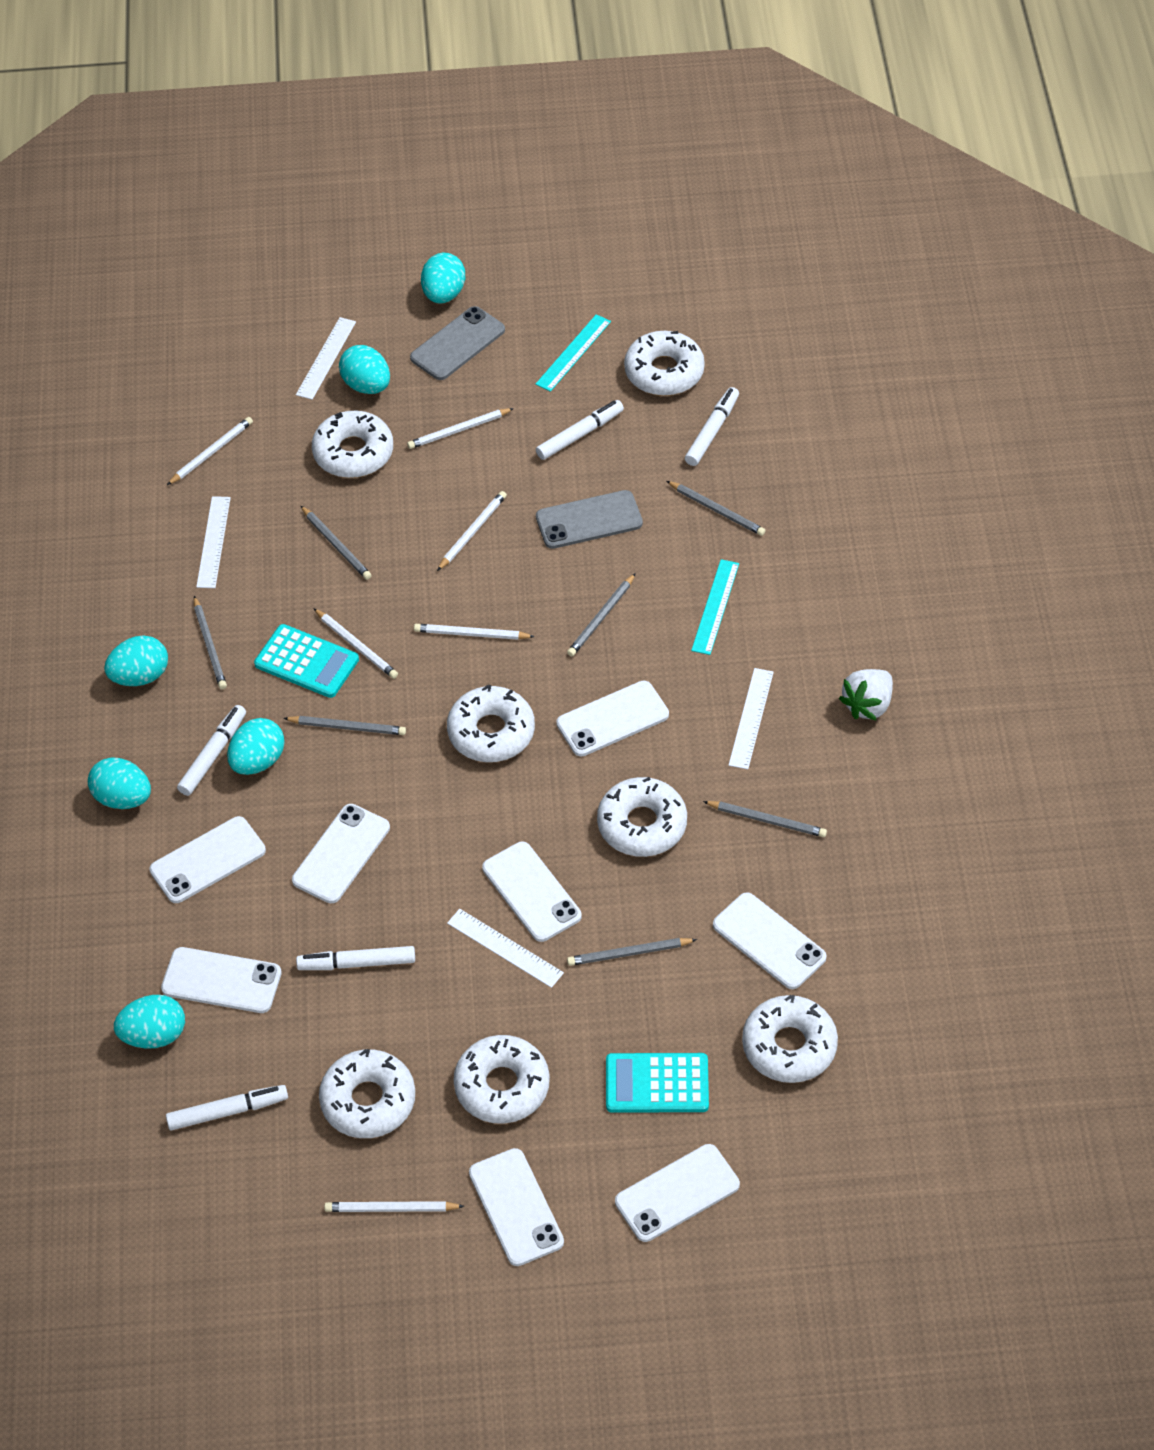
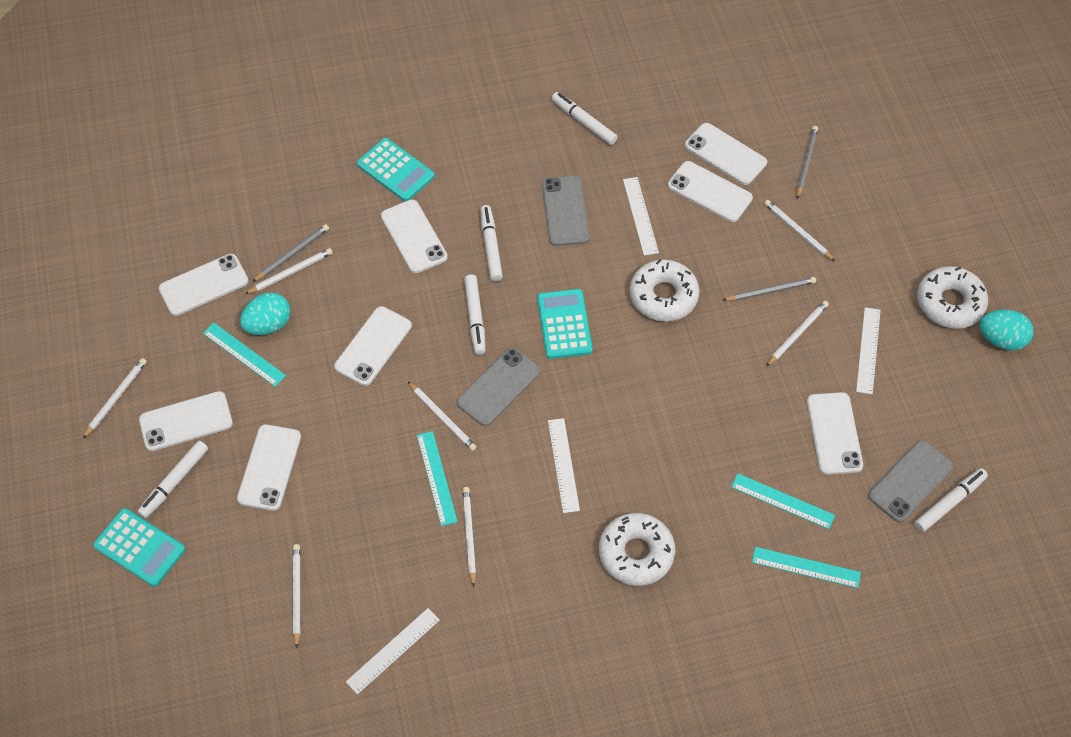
grey pencil: [194,596,227,689] [283,716,406,735] [301,506,372,580] [567,573,636,657] [567,938,697,966] [667,481,766,536] [703,801,827,837] = 7 -> [252,224,329,282] [723,277,816,301] [796,126,818,199] = 3
grey phone: [410,306,505,380] [536,490,643,549] = 2 -> [457,347,541,426] [542,175,589,246] [868,440,954,522] = 3
turquoise calculator: [254,624,359,698] [606,1053,709,1113] = 2 -> [93,508,185,587] [357,138,435,201] [537,289,593,359] = 3
turquoise egg: [88,757,151,809] [104,635,168,686] [114,995,185,1048] [227,718,284,775] [339,345,390,394] [421,253,465,303] = 6 -> [240,293,290,335] [979,310,1034,350] = 2
turquoise ruler: [535,314,611,392] [691,559,739,655] = 2 -> [203,323,286,387] [417,431,458,526] [731,474,835,529] [752,547,861,588] = 4
white donut: [312,411,393,478] [319,1049,415,1138] [447,685,535,762] [454,1035,550,1124] [597,777,687,857] [624,331,705,396] [742,995,838,1083] = 7 -> [599,513,675,586] [630,259,699,322] [917,266,988,329] = 3
white pencil: [167,417,253,485] [313,608,398,679] [324,1201,464,1212] [407,408,514,449] [414,624,535,640] [437,491,507,571] = 6 -> [83,358,147,438] [245,248,333,294] [293,544,300,648] [408,382,477,451] [463,487,476,587] [764,200,835,261] [766,301,829,366] = 7
white strawberry: [839,669,893,721] = 1 -> none = 0

